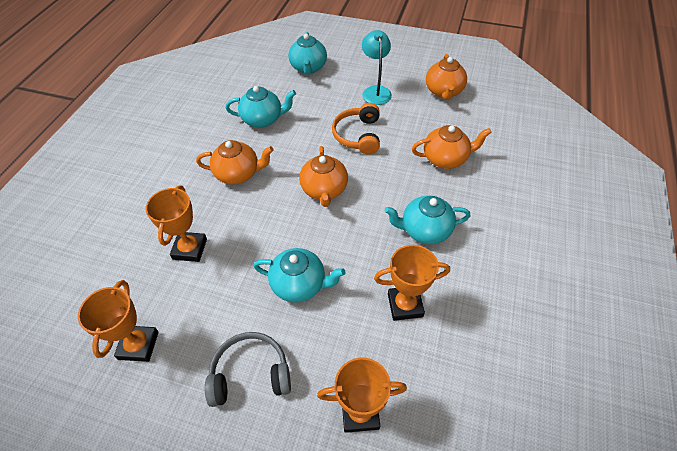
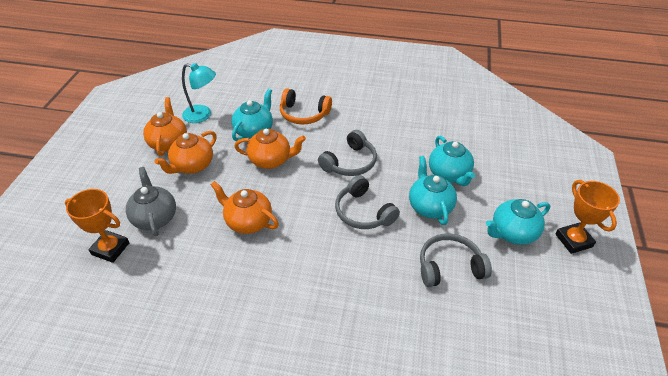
grey headphones: [205,332,291,407] = 1 -> [318,130,377,176] [335,175,400,229] [420,233,492,287] = 3
grey teapot: none = 0 -> [126,167,176,237] = 1
orange trophy: [78,280,159,362] [146,185,207,262] [317,357,407,433] [374,245,450,321] = 4 -> [65,189,129,263] [556,180,620,254] = 2

